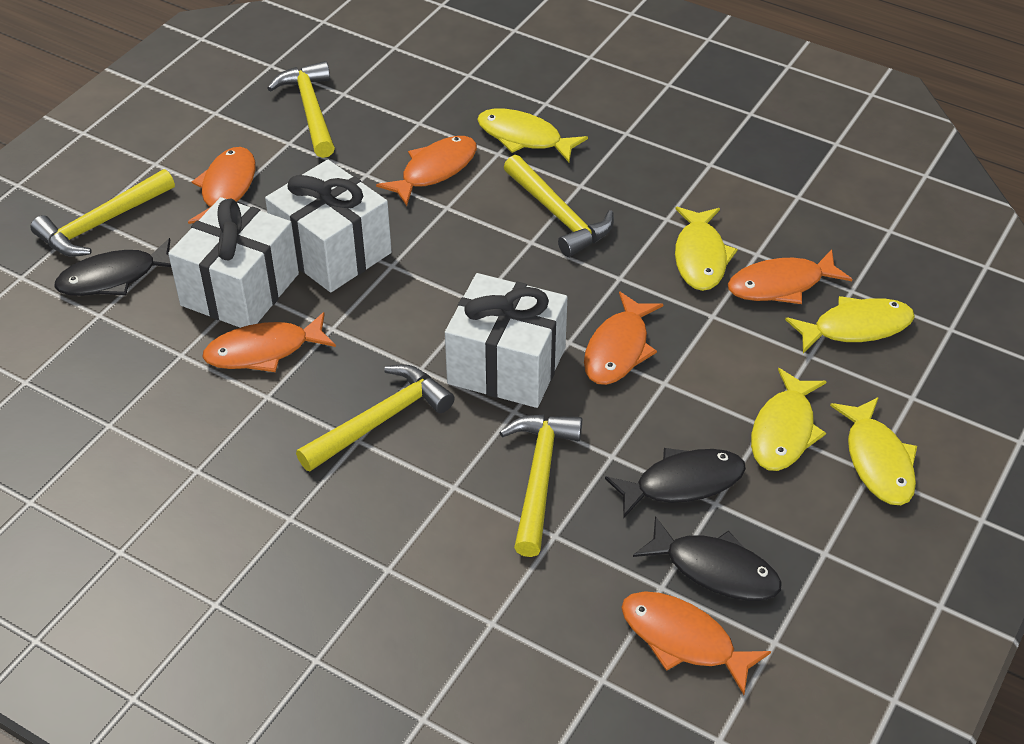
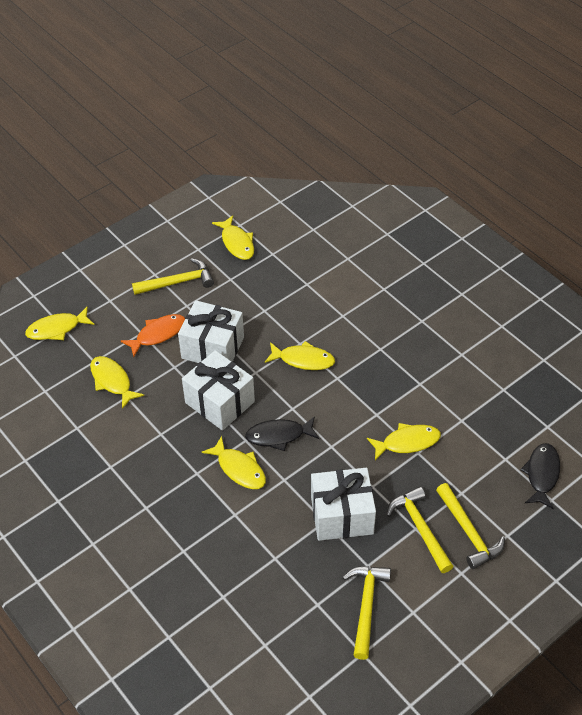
black fish: [54,238,171,296] [605,448,746,519] [633,516,782,601] = 3 -> [245,416,319,451] [520,443,560,509] = 2
orange fish: [188,147,255,224] [202,312,336,372] [376,136,477,206] [584,291,663,385] [621,591,771,695] [728,249,852,304] = 6 -> [120,314,185,357] = 1
yellow fish: [477,109,588,162] [675,207,738,291] [751,368,827,471] [785,296,915,353] [830,397,917,505] = 5 -> [25,307,95,340] [90,356,144,409] [202,436,266,489] [212,215,254,260] [265,341,335,370] [367,423,441,460] = 6
yellow hammer: [30,169,175,257] [267,61,335,158] [296,364,455,471] [499,415,582,557] [504,155,614,257] = 5 -> [132,258,214,295] [342,566,391,660] [387,486,454,573] [436,483,505,569] = 4

